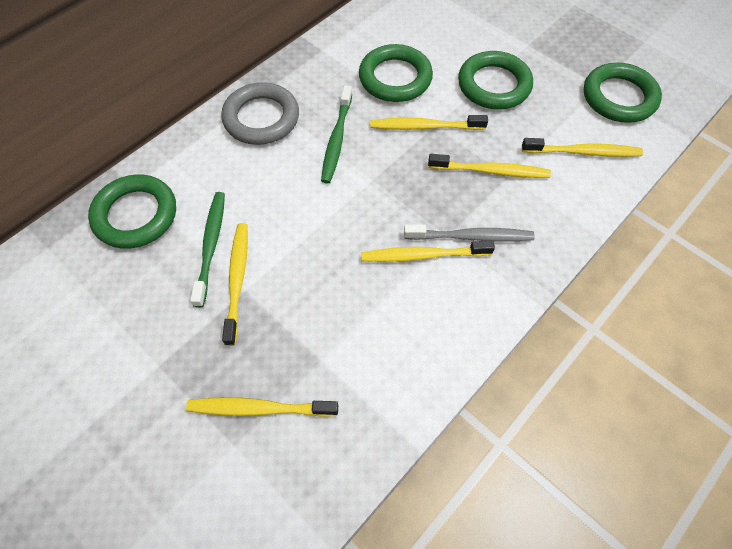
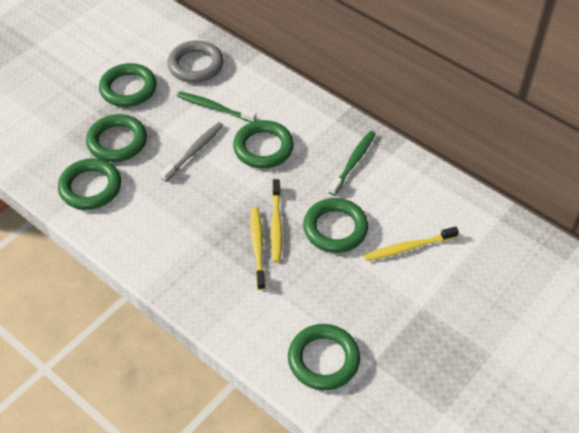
green ring: [88,174,176,249] [359,44,433,102] [458,51,533,109] [584,63,662,123] = 4 -> [58,158,121,210] [86,114,147,162] [99,63,157,107] [233,120,294,169] [288,324,360,390] [303,198,368,253] = 6
yellow toothbrush: [186,397,338,417] [222,223,248,346] [361,240,495,262] [371,115,488,130] [428,154,551,178] [522,138,643,157] = 6 -> [250,207,265,290] [270,179,282,263] [364,226,459,261] = 3

